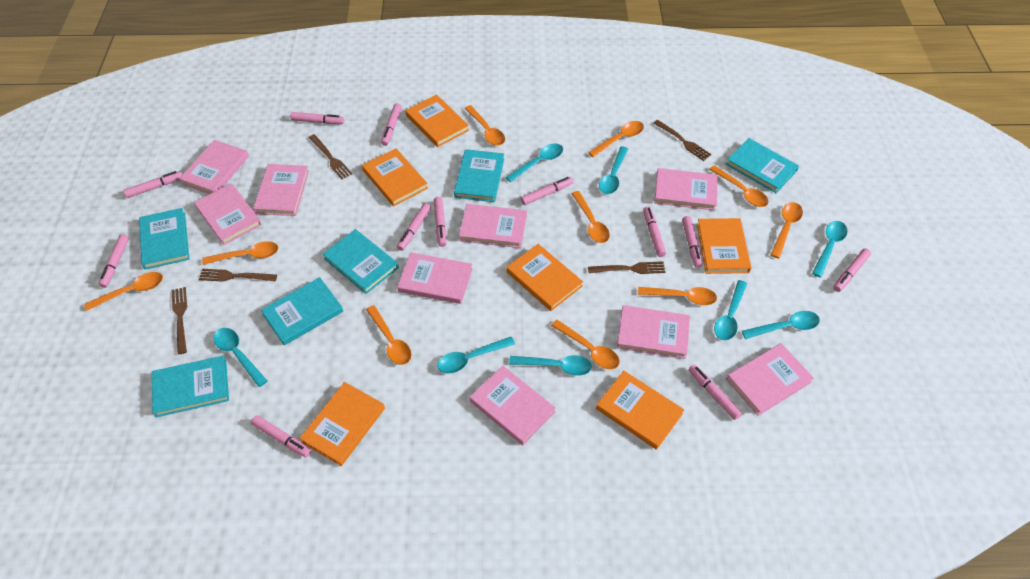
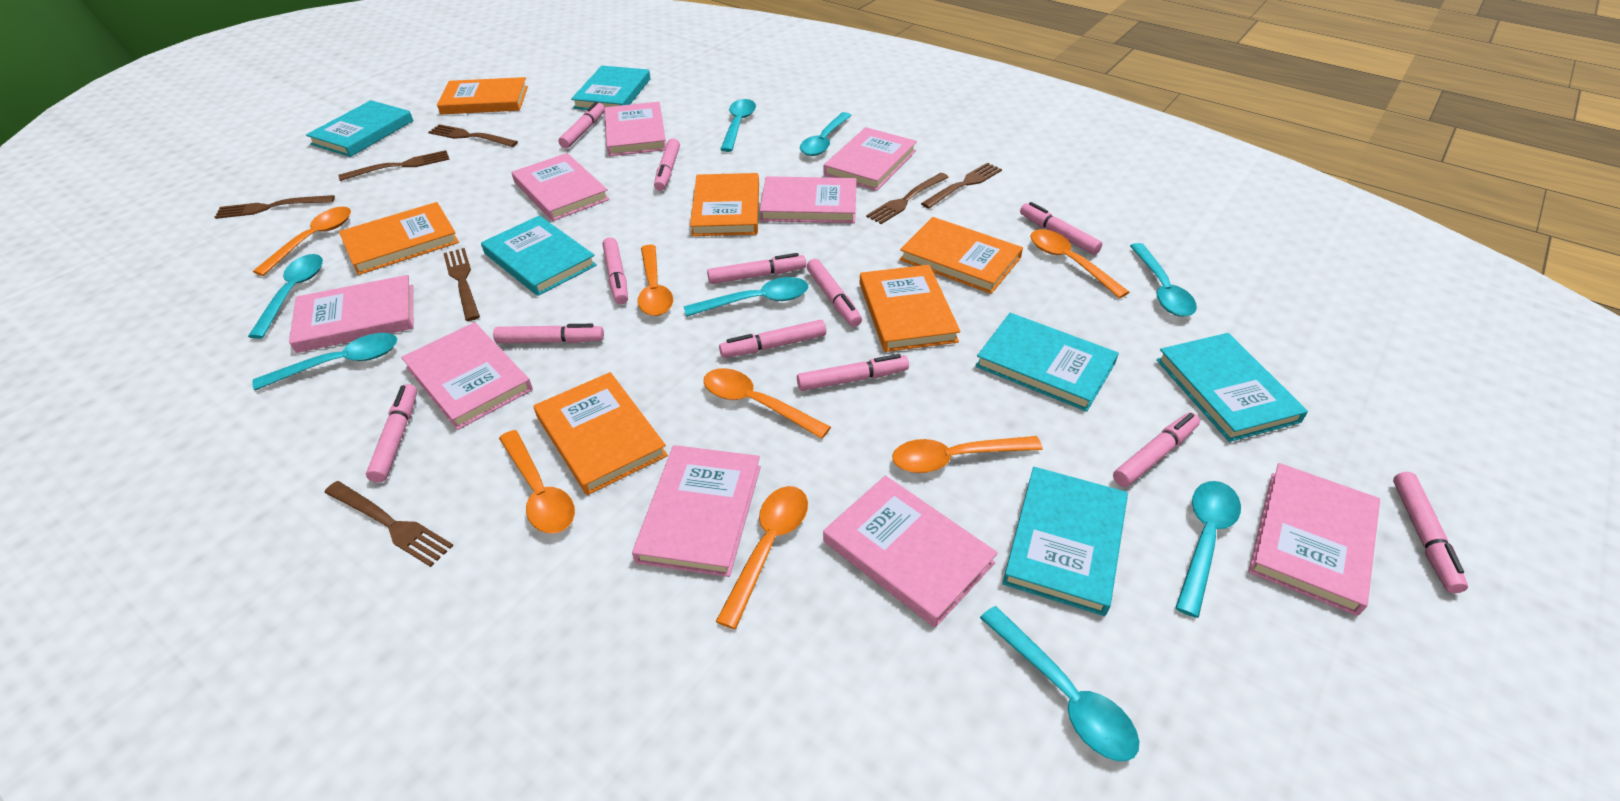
brown fork: [171,287,187,354] [199,269,277,282] [309,134,352,179] [588,261,665,274] [653,120,711,161] = 5 -> [214,195,335,219] [324,481,454,567] [338,150,450,181] [428,124,518,147] [443,248,480,321] [866,173,949,224] [921,163,1002,209] = 7
orange spoon: [84,272,163,311] [202,241,278,265] [366,305,412,365] [464,105,505,146] [551,320,620,369] [571,191,610,243] [588,121,644,157] [638,287,717,305] [709,165,769,207] [771,202,803,259] = 10 -> [253,207,351,276] [499,430,575,533] [638,245,673,316] [704,368,831,439] [716,486,808,629] [892,436,1043,473] [1030,229,1129,298] = 7

